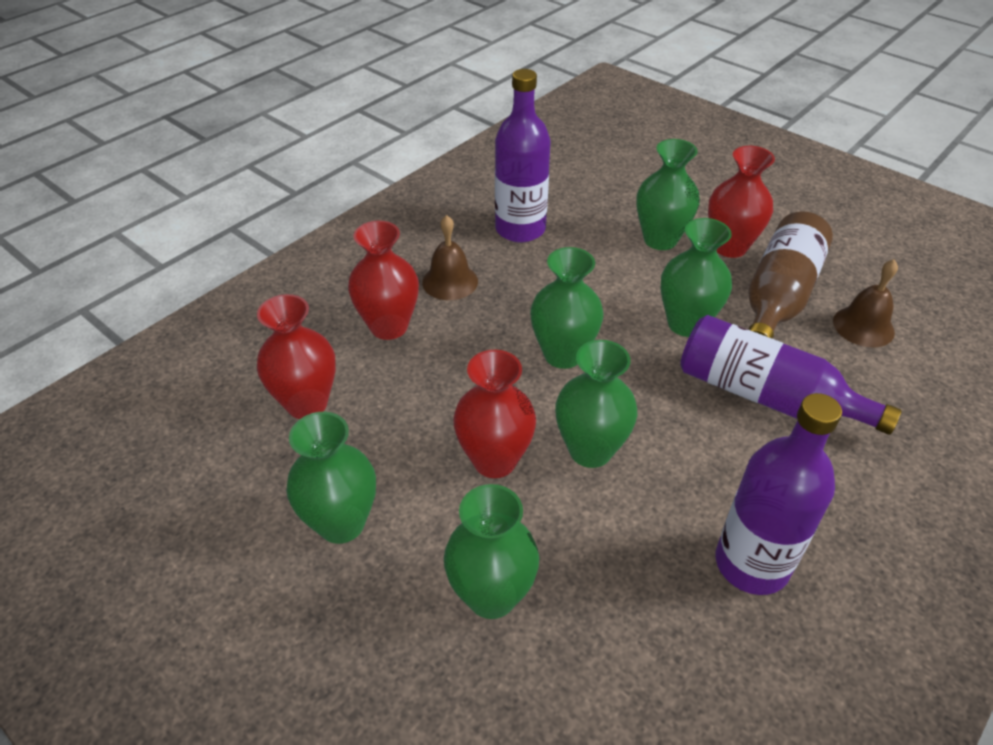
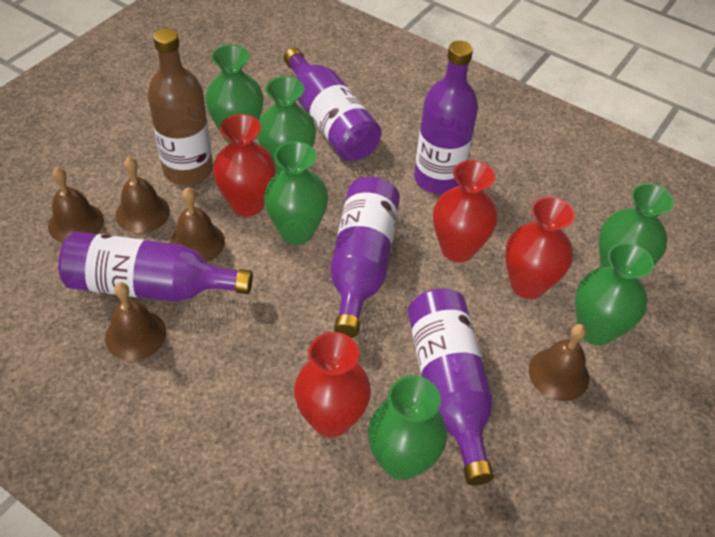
brown bell: [422,215,478,300] [833,259,898,347] = 2 -> [48,167,104,243] [105,282,166,361] [115,157,170,233] [170,187,225,262] [529,324,589,401] = 5
purple bottle: [495,69,550,242] [680,315,902,435] [716,393,842,595] = 3 -> [58,231,253,302] [284,48,381,161] [330,177,400,338] [408,288,494,485] [414,41,478,194] = 5

